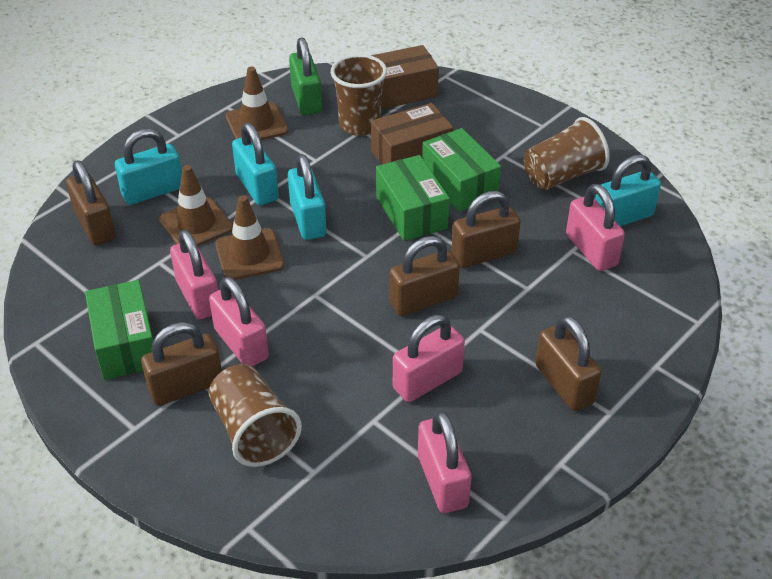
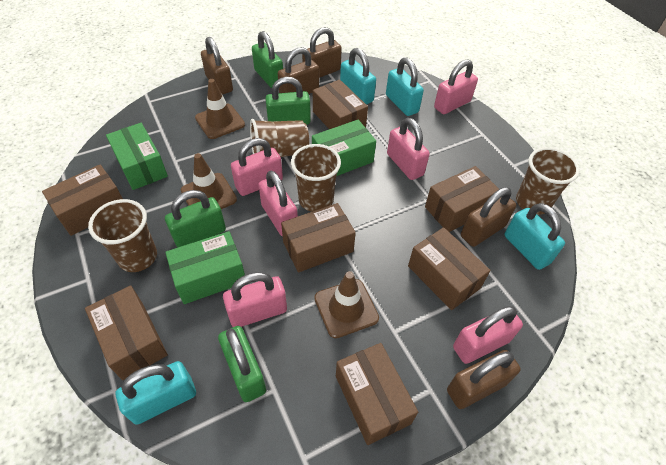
brown box: [371,45,439,109] [371,103,453,165] = 2 -> [42,165,123,236] [85,285,168,380] [281,203,356,273] [313,80,368,129] [336,343,418,445] [408,227,490,310] [425,166,499,232] = 7
brown cup: [209,364,302,467] [331,54,387,136] [524,117,610,190] = 3 -> [88,199,157,272] [250,119,309,157] [291,144,341,212] [516,147,580,215] = 4
green padlock: [289,37,322,115] = 1 -> [165,190,226,248] [218,326,266,402] [252,31,283,88] [265,77,311,125] = 4
pink padlock: [170,229,218,320] [209,277,269,366] [393,315,465,402] [418,411,471,513] [566,184,625,271] = 5 -> [223,272,287,327] [231,138,283,196] [258,171,298,236] [387,118,430,180] [434,59,478,114] [453,306,523,364] = 6

